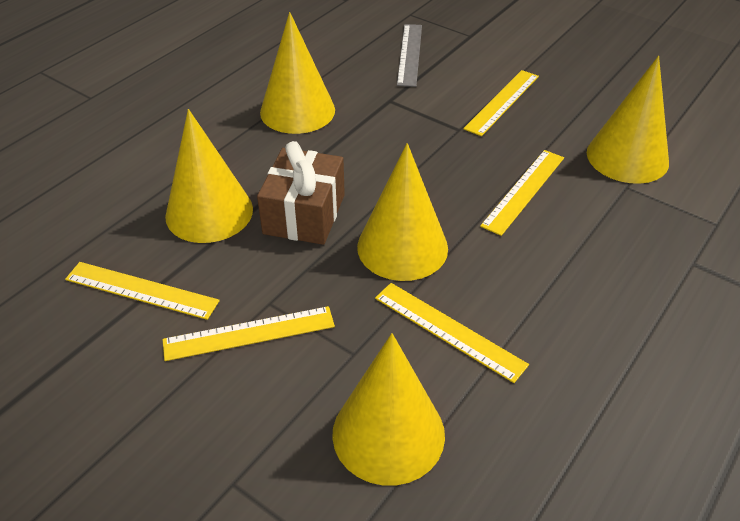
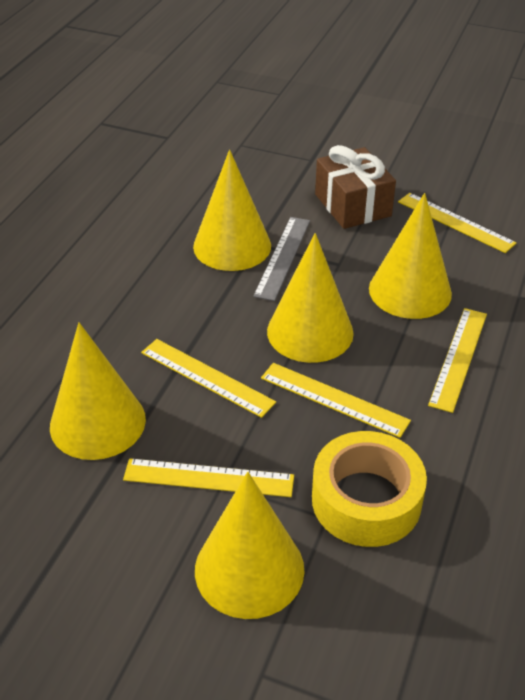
yellow tape: none = 0 -> [312,431,427,547] = 1

